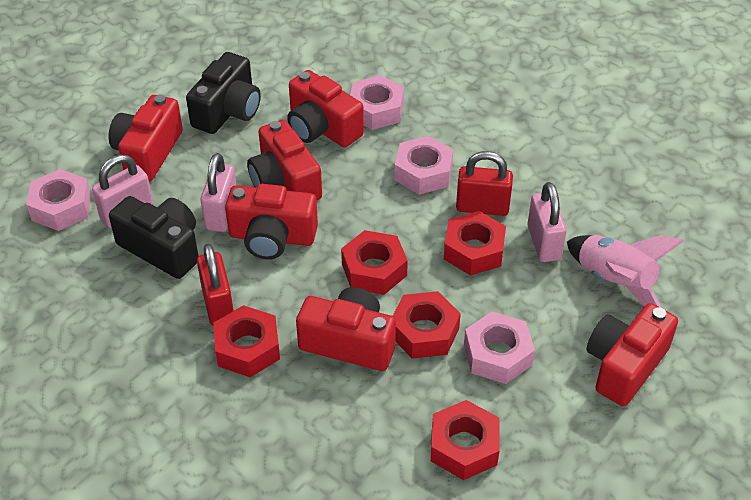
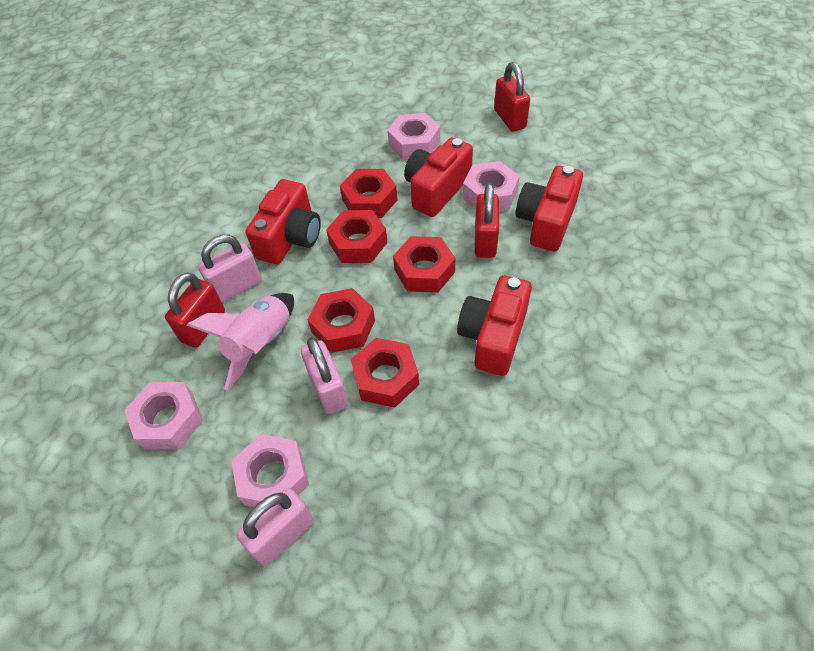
black camera: [109,196,198,279] [186,52,261,134] = 2 -> none = 0
red camera: [109,95,183,182] [225,184,318,259] [247,120,322,200] [287,70,364,147] [296,287,396,371] [586,303,678,406] = 6 -> [246,179,321,264] [404,137,473,217] [457,275,532,376] [516,165,583,251] = 4
red padlock: [197,244,234,326] [456,151,513,216] = 2 -> [165,272,225,348] [475,183,499,258] [494,62,530,132] = 3

